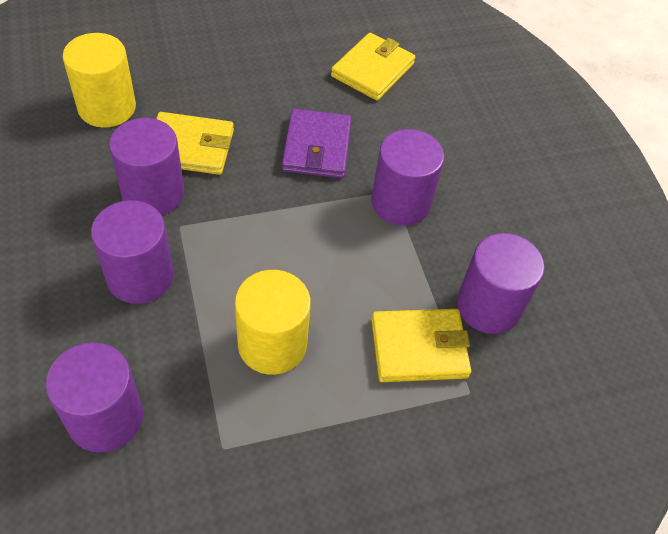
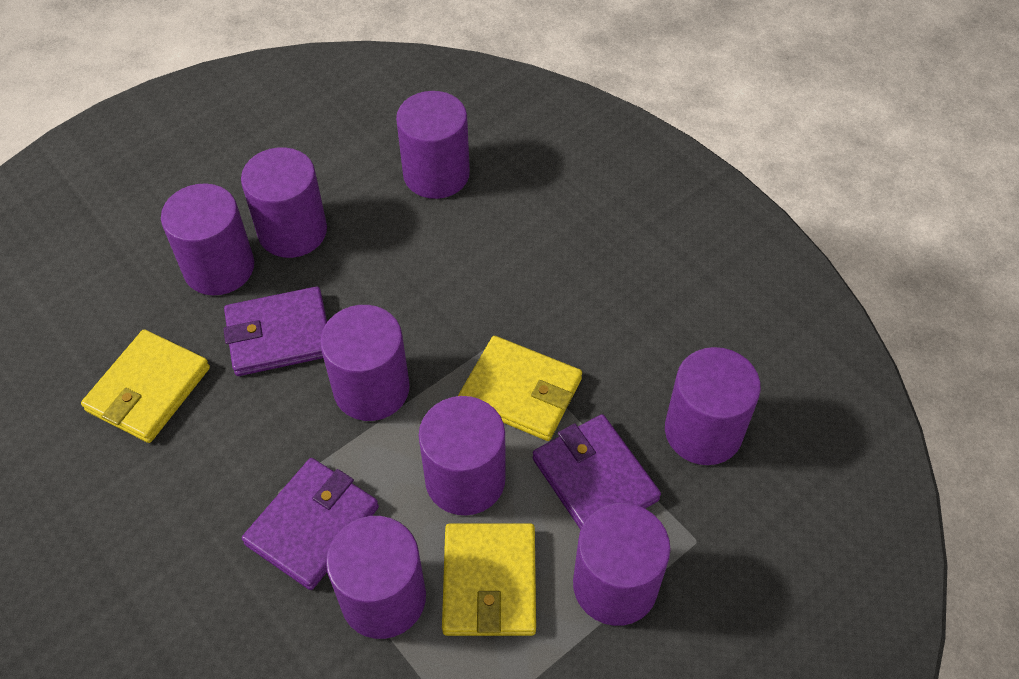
purple cylinder: [46,342,143,452] [91,200,174,304] [109,118,184,215] [371,129,444,226] [457,233,544,334] = 5 -> [161,183,254,295] [241,147,327,258] [320,305,410,421] [326,516,426,639] [396,91,470,199] [419,396,506,515] [573,503,671,626] [665,347,761,465] = 8
purple wallet: [282,109,352,178] = 1 -> [223,287,327,376] [242,458,379,590] [533,414,661,530] = 3
yellow cylinder: [63,33,136,128] [235,270,311,375] = 2 -> none = 0

